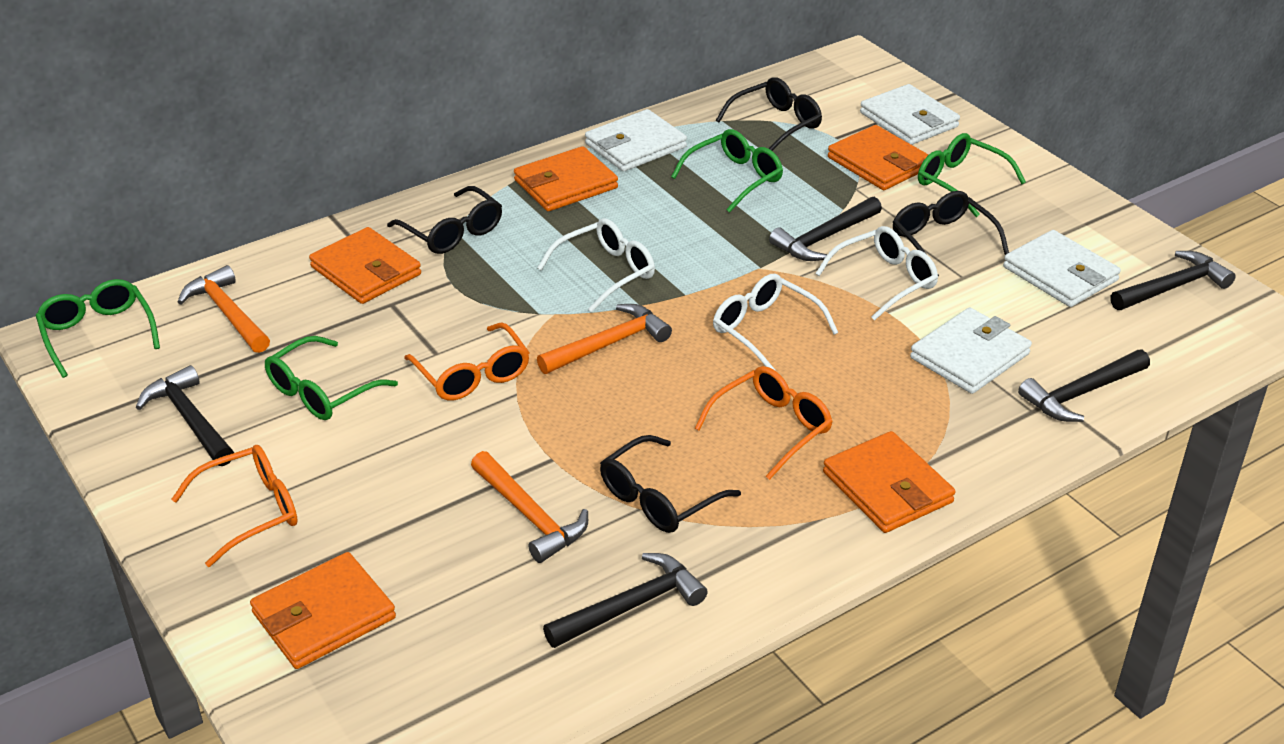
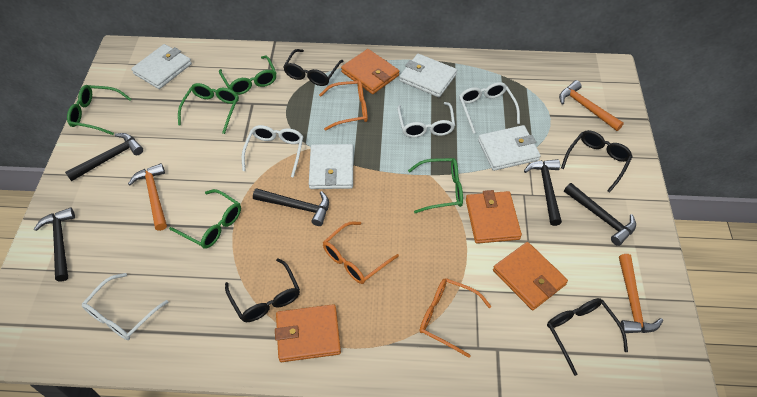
green glasses: [36,279,160,378] [265,336,398,420] [671,129,783,213] [918,133,1026,217] = 4 -> [67,85,131,135] [169,189,241,249] [178,83,239,134] [219,56,276,95] [408,158,463,213] = 5
orange wallet: [250,552,396,669] [309,227,421,304] [514,146,618,211] [823,431,955,533] [828,125,929,190] = 5 -> [275,304,341,362] [341,49,399,94] [466,190,522,244] [493,242,568,310] = 4
white glasses: [537,218,655,312] [713,274,838,372] [815,226,938,320] = 3 -> [82,273,168,340] [242,125,304,178] [397,102,455,138] [459,82,520,134] = 4

